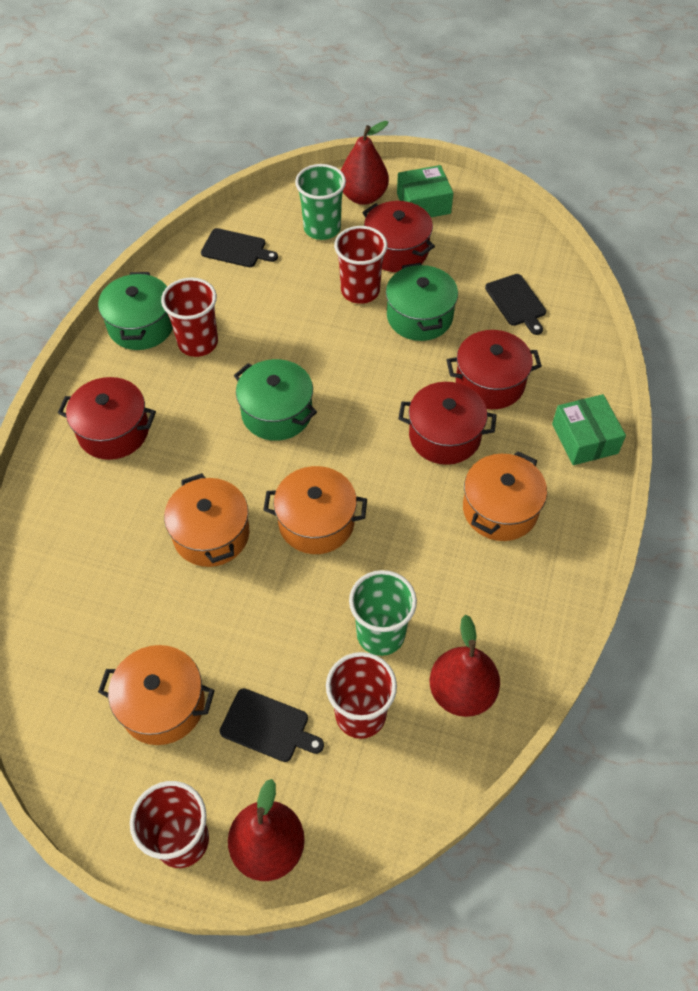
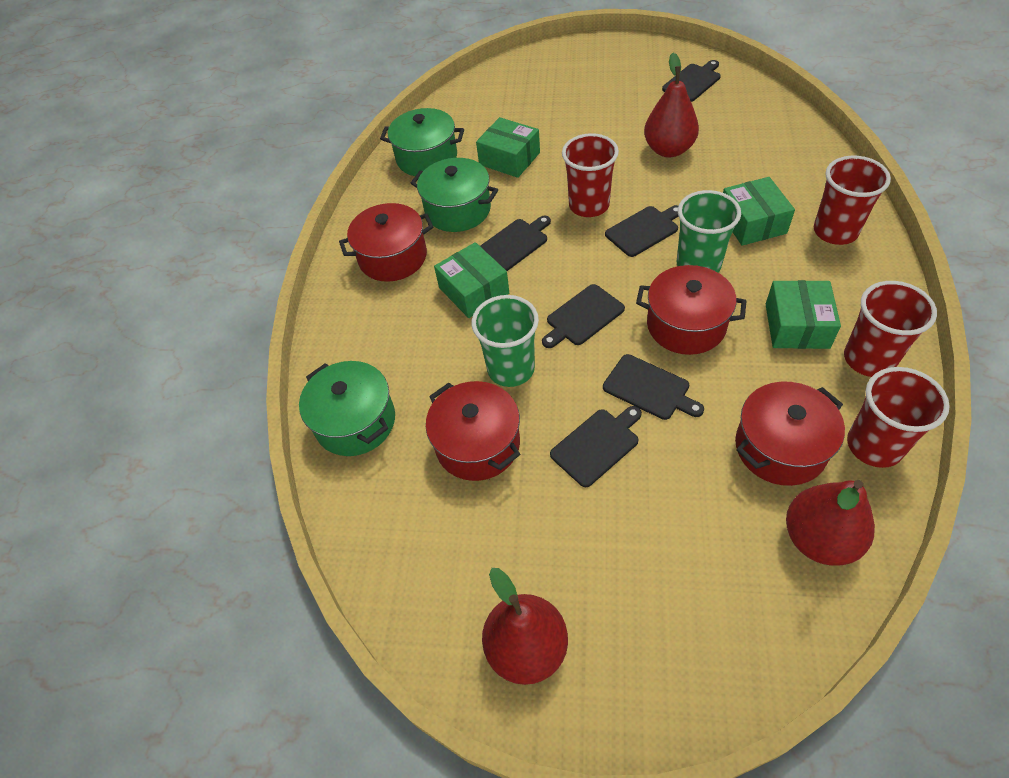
black cutting board: [201,228,278,267] [220,688,324,762] [485,274,546,335] = 3 -> [480,216,551,271] [542,284,625,348] [550,406,642,487] [603,354,704,420] [605,205,679,257] [662,60,721,102] = 6
green box: [397,165,453,217] [552,394,626,465] = 2 -> [434,242,509,318] [476,117,540,178] [723,177,795,246] [766,280,841,349] = 4
orange pot: [98,645,215,745] [164,473,250,567] [263,466,367,554] [463,451,547,541] = 4 -> none = 0

